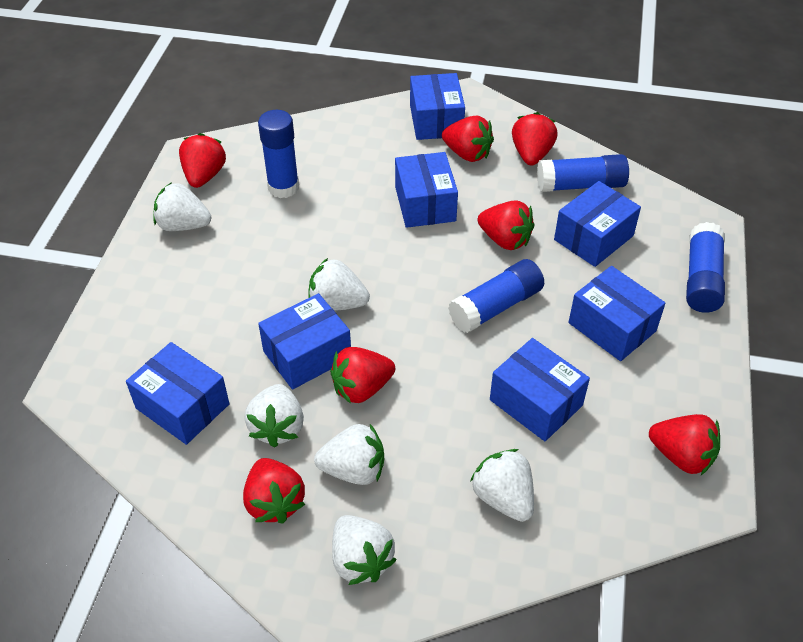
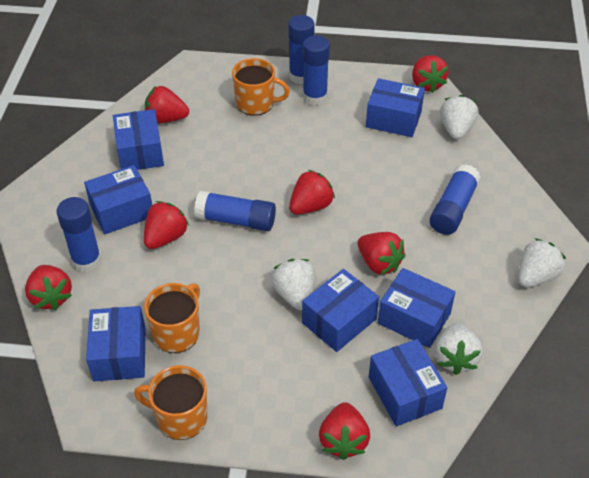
blue glue stick: [258,110,299,198] [448,259,544,333] [537,154,629,192] [686,222,725,313] = 4 -> [57,197,101,272] [194,191,276,231] [288,15,315,84] [303,35,330,106] [430,164,481,235] = 5
orange mug: none = 0 -> [134,365,207,440] [144,283,200,353] [232,58,290,116] = 3
white strawberry: [153,182,211,231] [244,384,304,448] [309,258,370,311] [314,424,384,485] [332,515,397,585] [470,449,534,522] = 6 -> [271,259,316,311] [434,323,483,375] [440,95,478,140] [518,238,566,287] = 4

